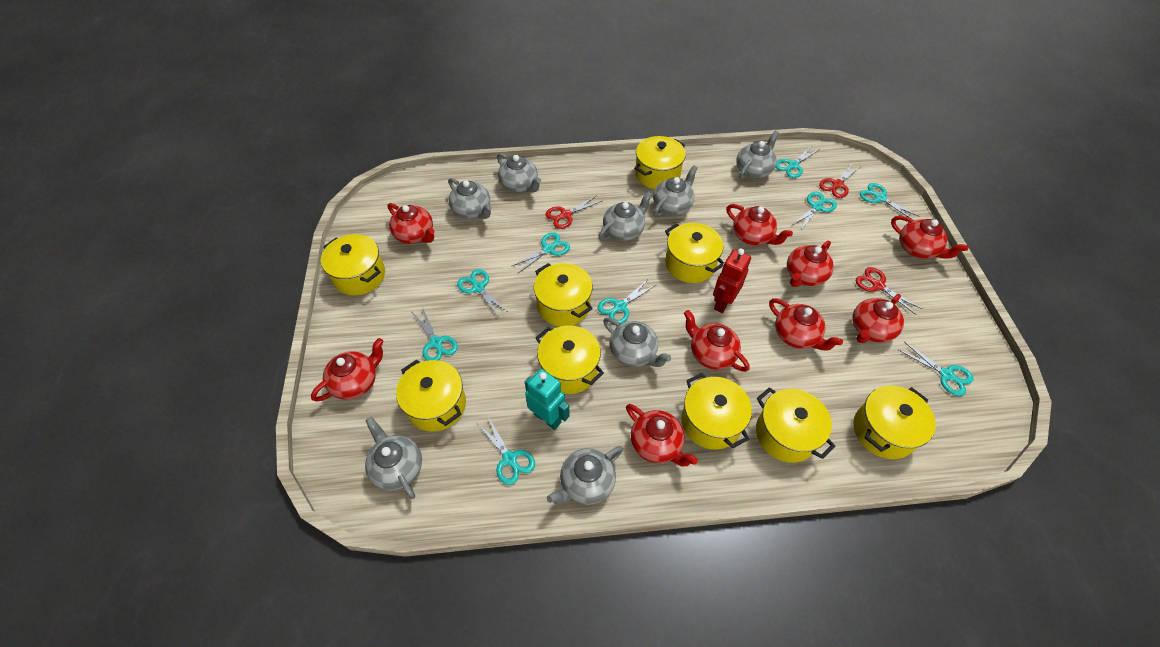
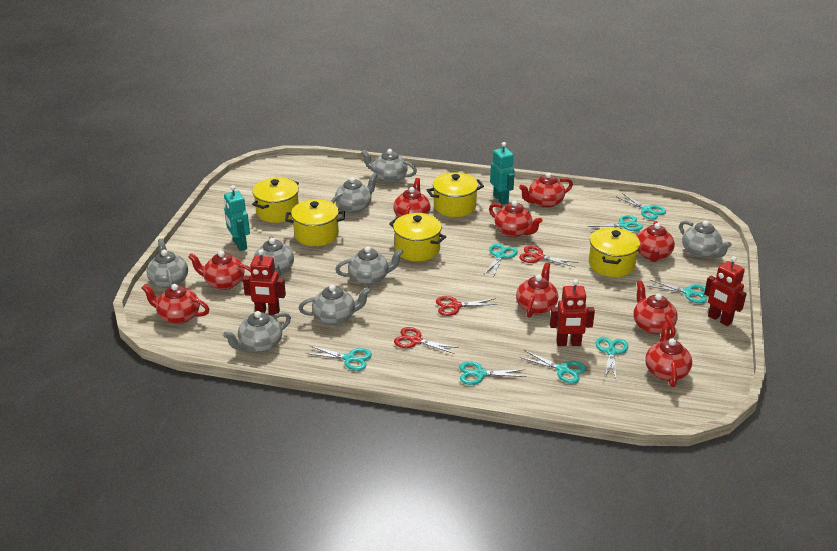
red robot: [713,249,751,313] = 1 -> [243,249,286,315] [550,279,595,346] [704,256,747,326] = 3
turquoise robot: [525,369,570,430] = 1 -> [224,185,250,251] [490,142,515,205] = 2
turquoise scissors: [413,307,458,361] [457,269,509,317] [477,417,535,485] [512,232,570,273] [598,279,656,324] [776,146,820,178] [791,192,837,230] [860,183,918,221] [899,342,974,396] = 9 -> [306,346,372,371] [459,361,526,385] [484,244,518,277] [520,350,586,384] [587,215,643,233] [595,337,628,379] [617,193,666,220] [648,279,707,303] = 8
yellow pot: [321,234,385,295] [396,360,466,432] [534,263,593,327] [536,325,604,394] [634,136,686,189] [665,223,724,283] [681,373,752,450] [756,387,836,463] [853,386,936,459] = 9 -> [252,178,299,223] [285,199,345,246] [389,213,446,261] [427,172,484,217] [589,227,640,277] = 5

